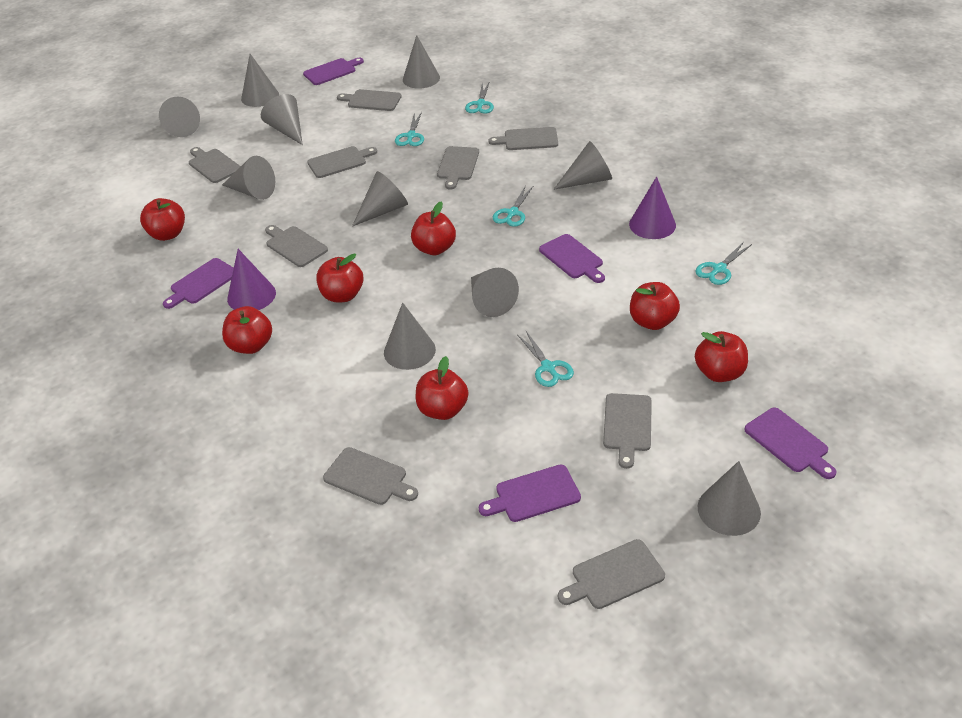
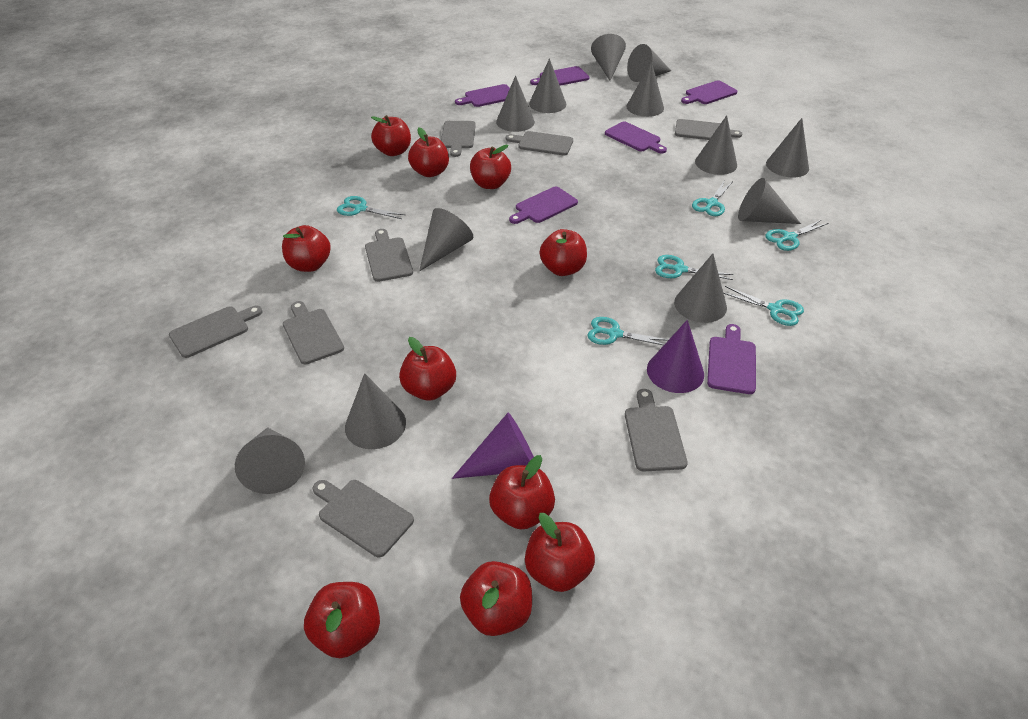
grey cone: [159,97,200,137] [222,156,275,200] [241,54,279,107] [261,94,303,145] [352,171,408,227] [384,302,436,370] [403,35,440,89] [471,268,519,317] [553,141,612,190] [698,461,761,536] = 10 -> [235,427,305,494] [345,373,406,449] [419,208,473,272] [496,75,535,132] [529,58,566,113] [591,34,626,81] [626,62,664,117] [627,44,671,82] [674,253,727,323] [695,115,737,175] [738,178,801,224] [766,118,809,177] = 12
grey cutting board: [189,147,241,183] [265,225,328,267] [307,146,377,178] [323,447,418,505] [337,89,402,111] [437,146,479,190] [488,127,558,150] [558,539,665,609] [603,393,652,469] = 9 -> [169,306,263,358] [283,301,344,364] [312,480,414,557] [365,229,413,282] [441,121,476,157] [506,131,573,155] [625,389,688,472] [675,119,742,140] = 8
purple cutting board: [163,258,234,309] [303,58,364,85] [479,464,581,522] [539,234,605,283] [744,408,837,479] = 5 -> [455,84,510,107] [509,187,578,224] [530,66,589,85] [605,122,667,154] [681,80,737,104] [707,324,756,394] = 6
red apple: [140,198,185,241] [222,306,272,354] [316,254,363,302] [411,201,456,255] [416,356,469,420] [630,282,680,330] [695,331,748,382] = 7 -> [282,225,331,272] [304,582,380,658] [371,115,411,156] [399,337,456,401] [408,128,449,177] [460,561,532,636] [470,145,511,189] [489,455,555,530] [525,513,595,592] [540,229,587,276] = 10
turquoise scissors: [395,112,424,146] [465,83,494,114] [493,185,533,227] [518,331,574,387] [695,242,752,285] = 5 -> [337,196,405,219] [587,317,669,345] [655,255,733,280] [692,180,733,216] [724,286,804,326] [765,219,829,251] = 6

